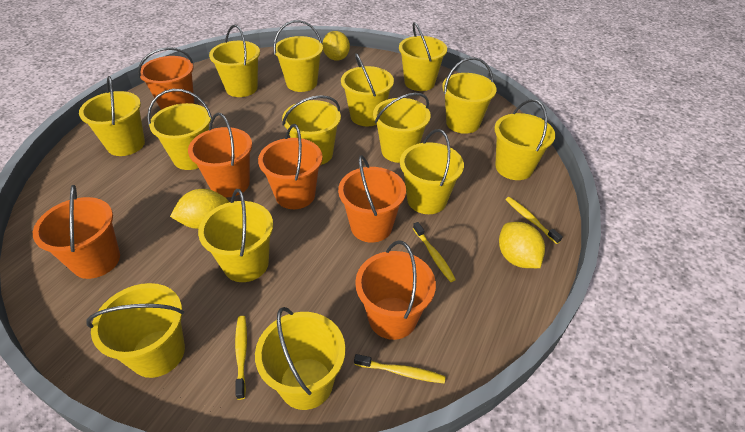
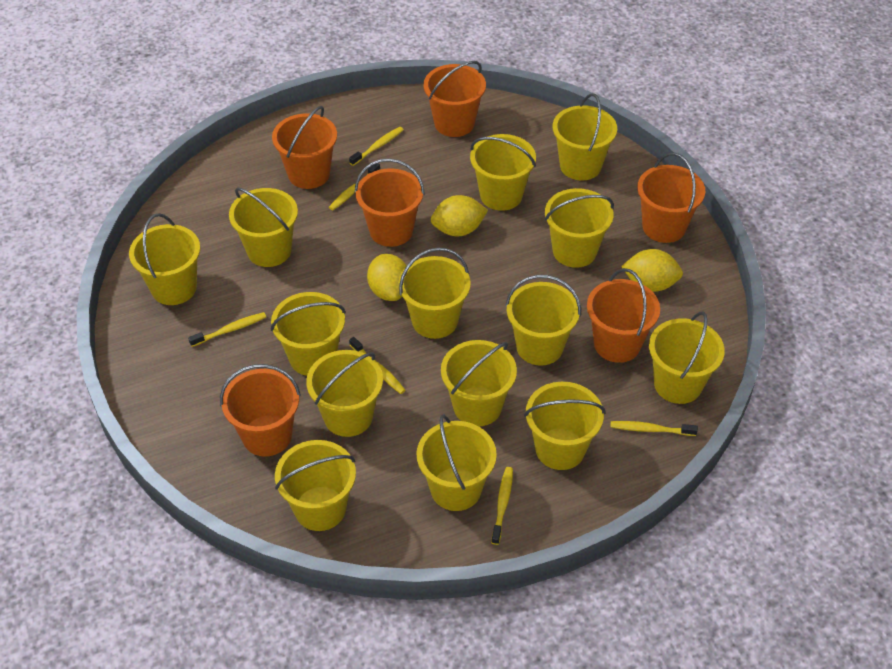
yellow toothbrush: [235,316,247,400] [354,354,446,383] [413,222,456,282] [505,197,563,244] = 4 -> [188,312,266,347] [329,163,380,210] [349,127,404,166] [349,337,406,394] [491,467,513,545] [610,421,698,436] = 6

